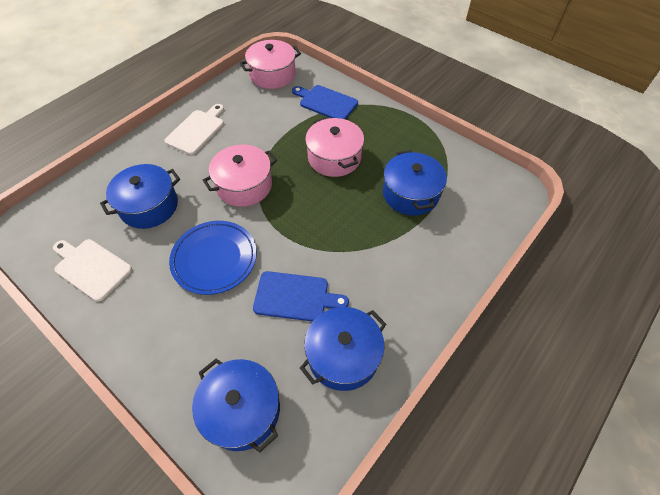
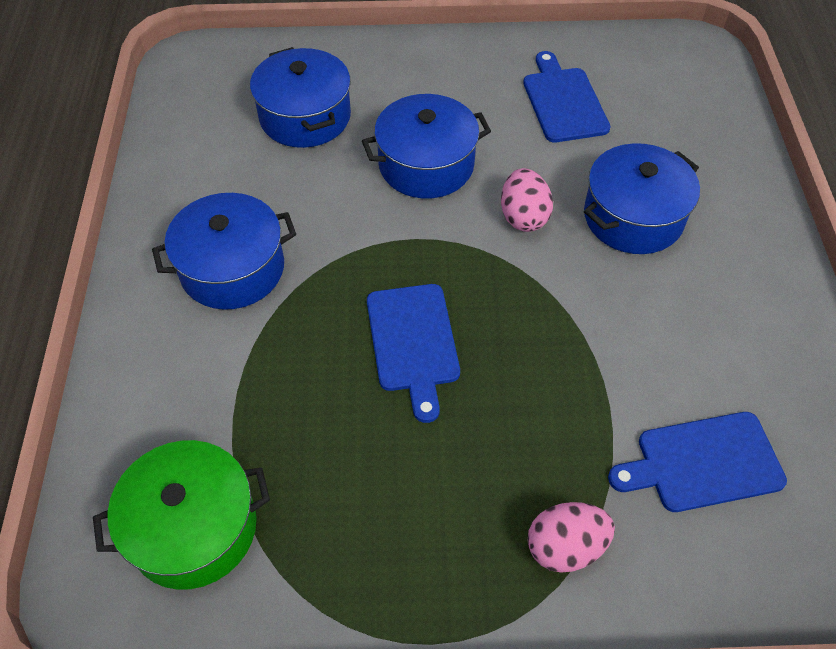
blue cutting board: [253,271,349,322] [292,85,358,120] = 2 -> [367,284,460,423] [523,51,610,142] [608,412,787,512] = 3
blue plate: [169,221,257,295] = 1 -> none = 0
green pot: none = 0 -> [93,440,270,590] = 1
pink egg: none = 0 -> [501,168,553,232] [528,502,615,573] = 2
pink pot: [203,144,277,207] [240,40,301,89] [305,117,364,177] = 3 -> none = 0
white cutting board: [53,239,132,301] [164,104,224,155] = 2 -> none = 0

